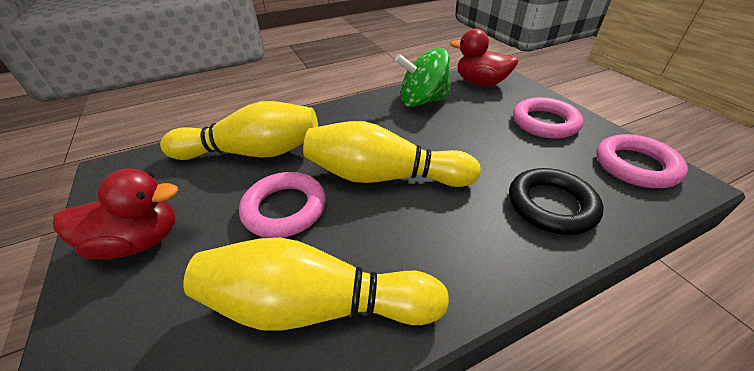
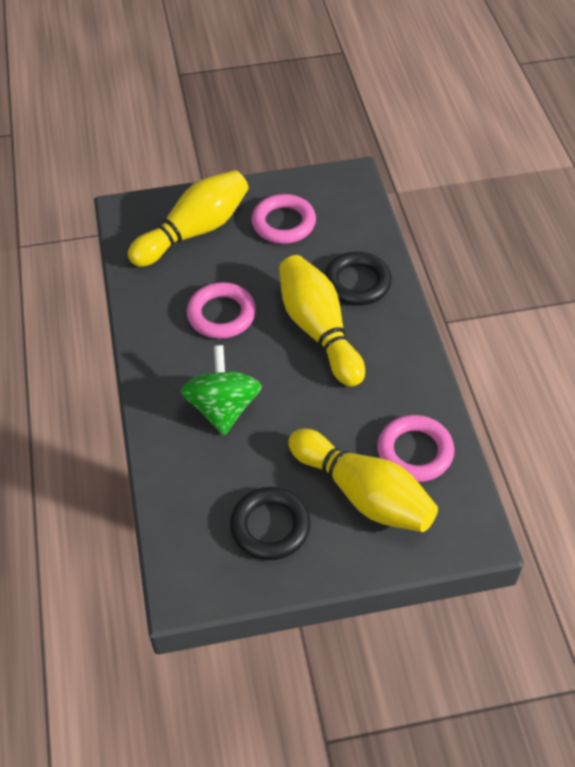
black ring: [509,168,604,235] = 1 -> [230,487,311,560] [324,252,392,306] = 2
red duck: [53,168,178,260] [450,29,519,86] = 2 -> none = 0

